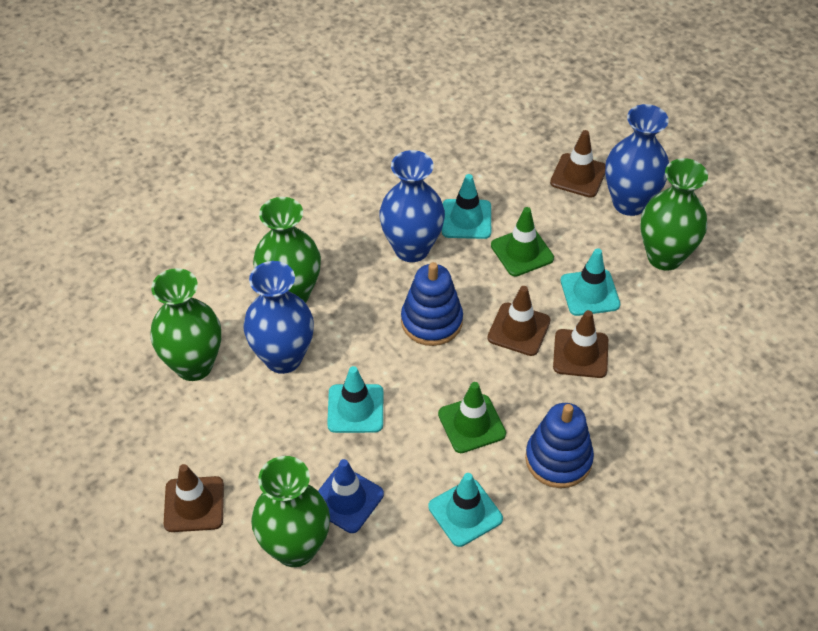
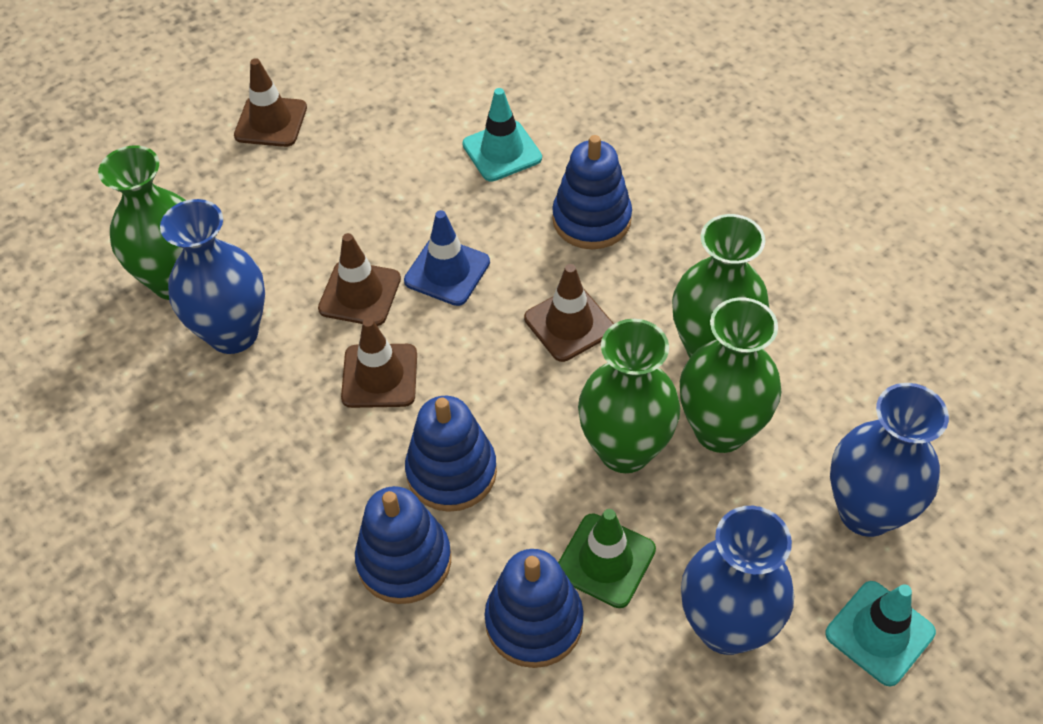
blue stacking toy: [401,262,463,346] [525,403,594,488] = 2 -> [355,486,451,604] [405,396,497,512] [484,549,584,668] [552,135,632,249] = 4
green traffic cone: [438,382,506,453] [491,207,554,277] = 2 -> [558,509,656,608] = 1
turquoise traffic cone: [327,366,383,433] [428,473,503,547] [442,174,491,239] [561,248,620,316] = 4 -> [463,88,542,182] [825,581,936,687] = 2

